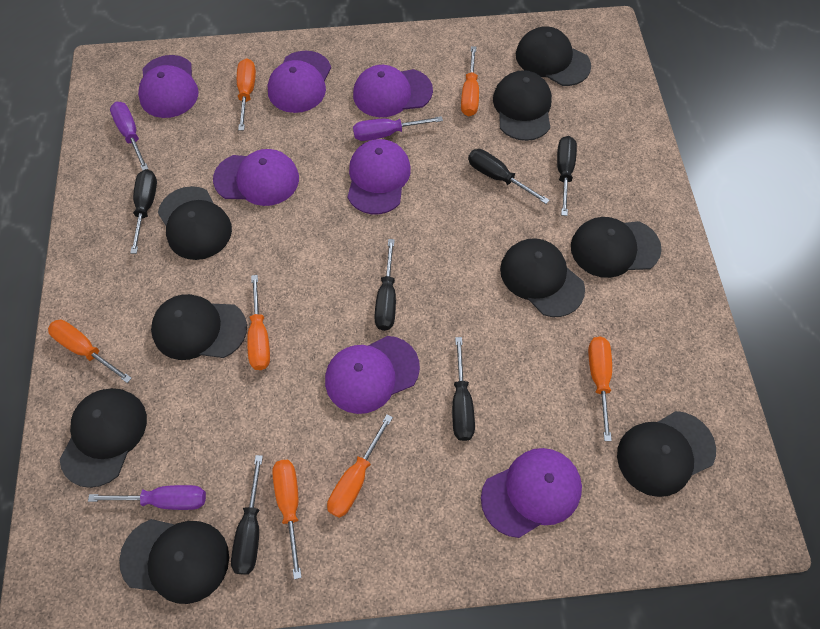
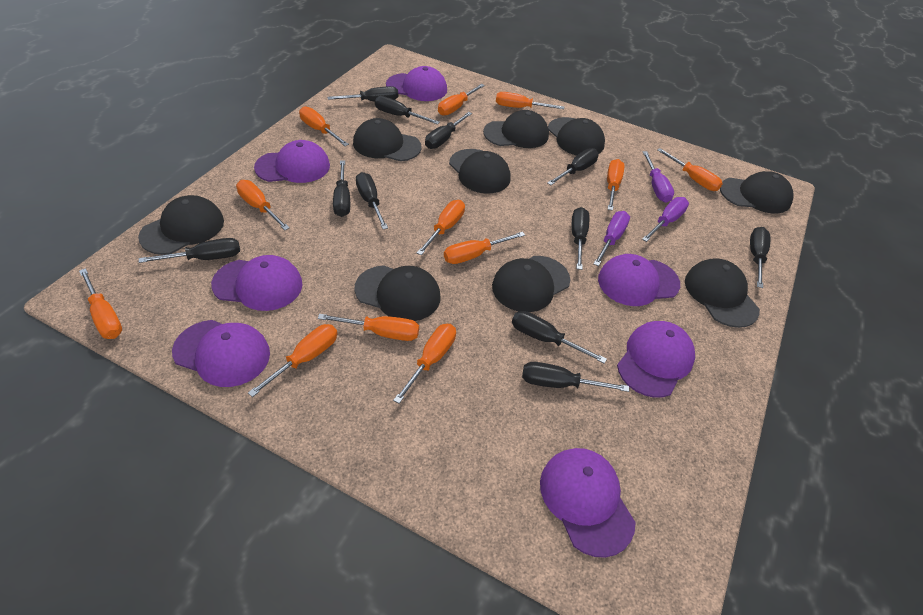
black screwdriver: [130,169,157,254] [231,455,263,575] [374,239,396,331] [452,337,475,441] [468,149,550,204] [557,136,577,216] = 6 -> [139,238,240,263] [327,86,398,102] [333,160,350,217] [356,172,388,229] [375,96,440,125] [425,112,472,149] [512,311,607,364] [522,362,629,392] [547,148,599,185] [572,207,590,270] [750,227,770,288] = 11
orange screwdriver: [48,320,132,383] [237,58,256,131] [247,275,270,370] [272,460,302,579] [327,414,393,518] [461,46,479,116] [588,337,612,441] = 7 -> [79,268,122,339] [236,180,290,230] [248,324,337,397] [299,106,349,146] [318,314,419,341] [393,324,456,404] [417,200,465,255] [438,84,485,116] [444,232,525,264] [496,92,564,109] [607,159,625,211] [657,148,723,191] = 12

